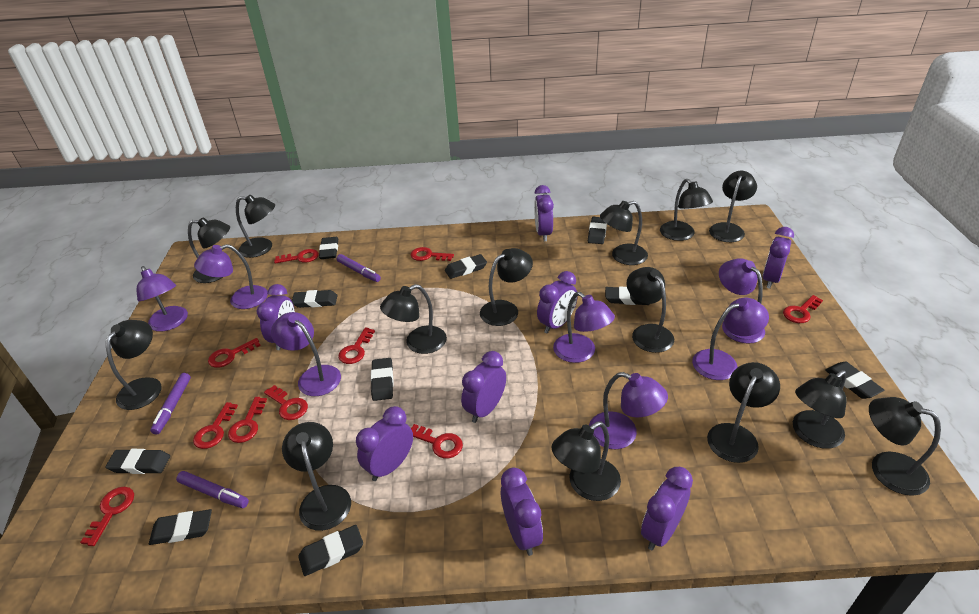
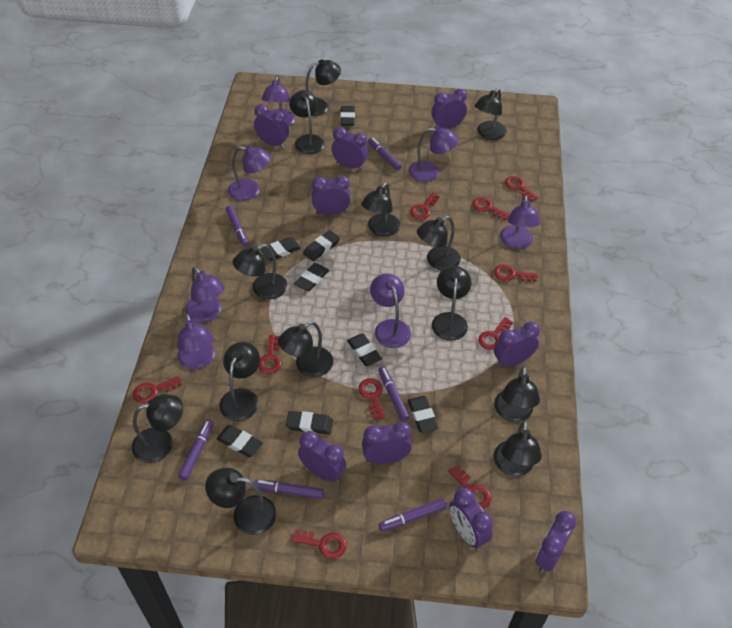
black eraser: [105,449,170,474] [149,509,212,545] [292,290,338,308] [298,525,363,576] [319,237,338,259] [371,358,393,401] [445,254,487,279] [588,217,607,244] [605,286,650,305] [825,362,884,399] = 10 -> [217,425,263,457] [260,237,301,261] [286,411,333,435] [294,263,329,292] [303,230,340,261] [340,106,355,126] [347,334,382,366] [408,396,439,433] = 8
black lamp: [106,320,162,410] [188,217,230,283] [236,195,275,258] [282,422,351,531] [380,284,447,354] [480,248,533,326] [552,421,621,501] [600,201,648,265] [627,267,674,353] [660,179,713,241] [707,362,780,463] [709,171,757,242] [793,370,847,449] [869,397,941,496] = 14 -> [132,394,183,463] [205,468,276,535] [220,342,260,421] [233,244,288,300] [278,321,333,377] [289,90,325,154] [305,59,341,116] [361,182,401,237] [417,216,461,271] [432,266,472,341] [475,88,507,140] [494,366,540,422] [494,421,542,476] = 13
purple clock: [257,284,295,350] [356,406,413,481] [461,351,506,423] [501,468,543,556] [534,185,554,241] [537,271,578,334] [641,467,693,551] [762,227,794,289] = 8 -> [254,104,289,148] [298,431,346,482] [311,176,351,215] [331,127,368,170] [362,422,412,464] [432,89,467,128] [449,488,493,550] [494,321,540,368] [535,511,576,573] = 9
purple marker: [150,373,191,435] [176,471,249,508] [337,254,381,282] = 3 -> [178,419,214,480] [226,205,249,247] [254,480,324,499] [368,137,402,171] [378,366,410,422] [379,498,447,531] = 6

